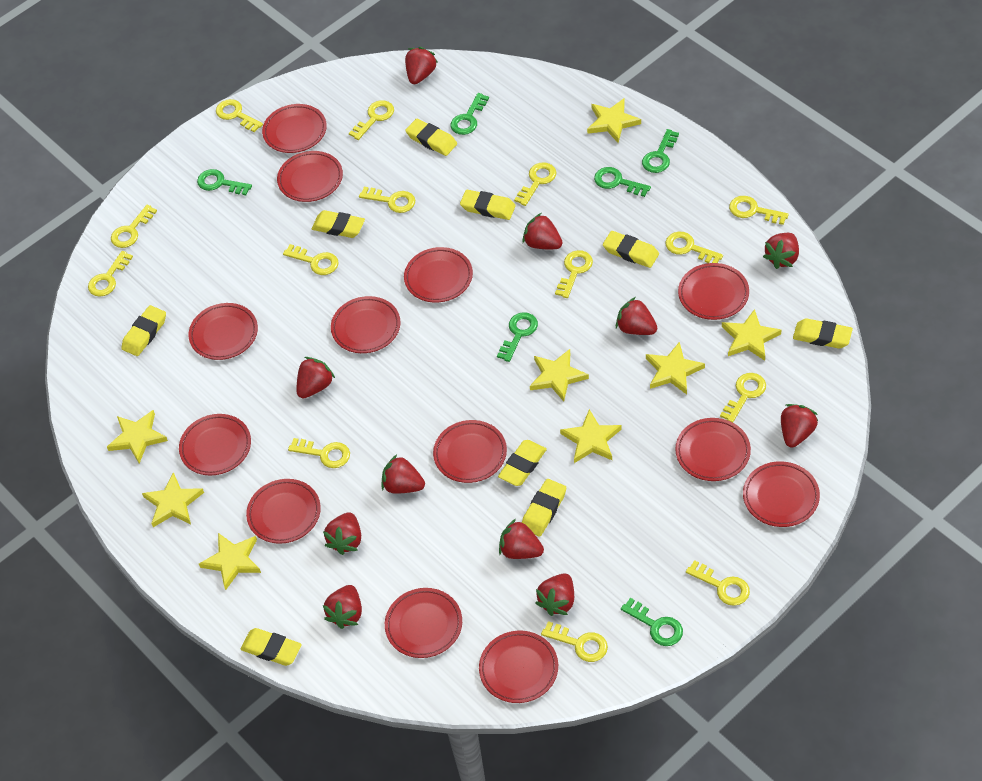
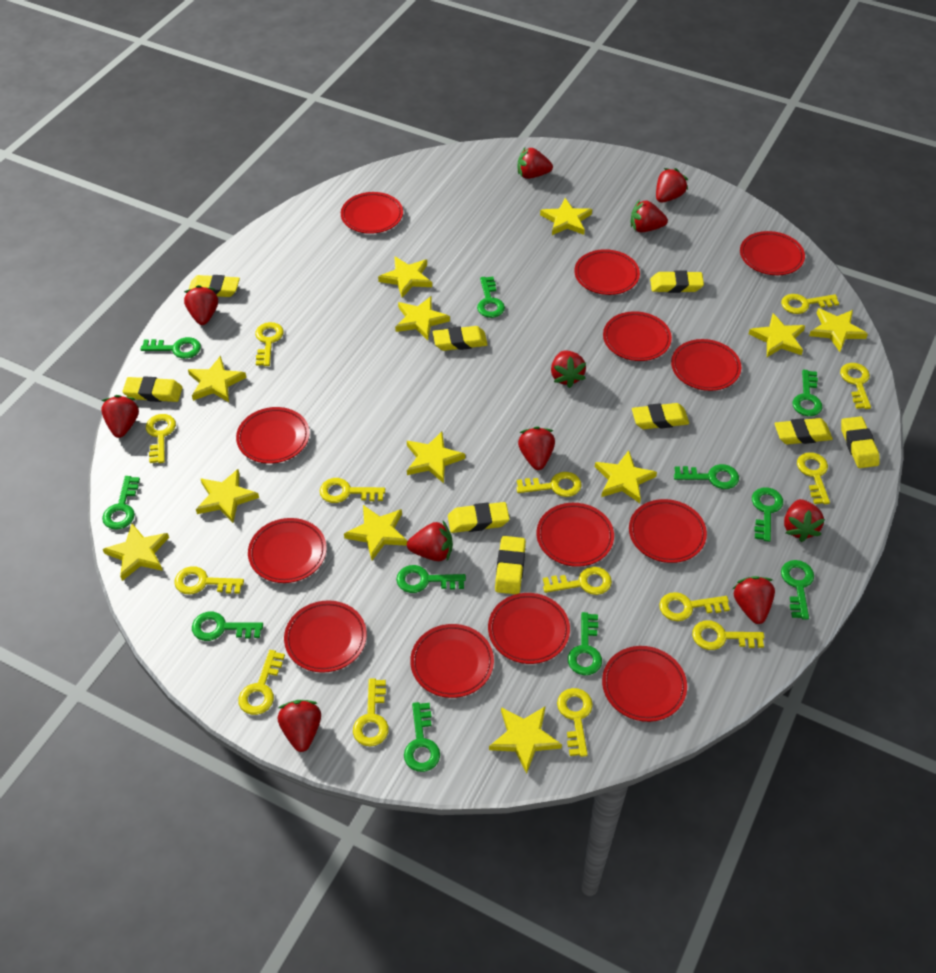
green key: [197,169,252,195] [450,93,489,135] [497,312,538,362] [594,167,651,197] [621,598,683,646] [642,129,679,173] = 6 -> [102,476,140,530] [140,337,201,359] [192,612,263,641] [396,565,466,593] [404,702,440,772] [477,277,505,318] [568,612,602,675] [674,464,739,489] [752,487,783,542] [781,560,814,619] [792,370,822,416] = 11
yellow star: [107,410,168,463] [142,472,204,527] [199,533,261,590] [530,349,589,402] [560,409,622,463] [587,98,641,143] [646,341,705,394] [722,309,781,361] = 8 -> [103,524,169,581] [188,356,246,402] [196,469,259,523] [344,505,407,560] [378,256,432,298] [395,296,450,340] [407,432,465,483] [489,707,562,774] [540,198,592,235] [595,450,657,503] [749,313,805,357] [809,308,868,352] = 12

